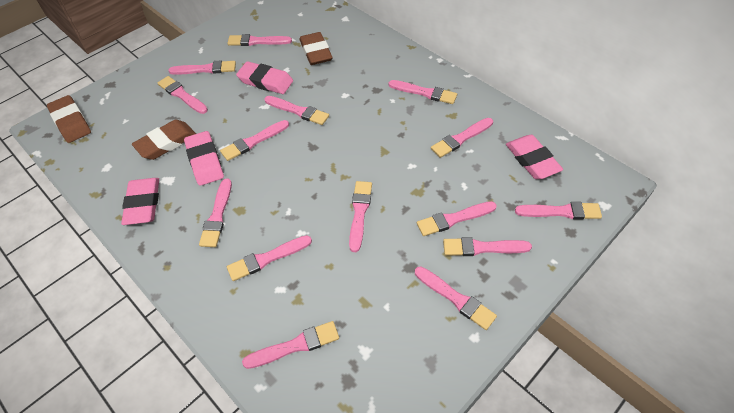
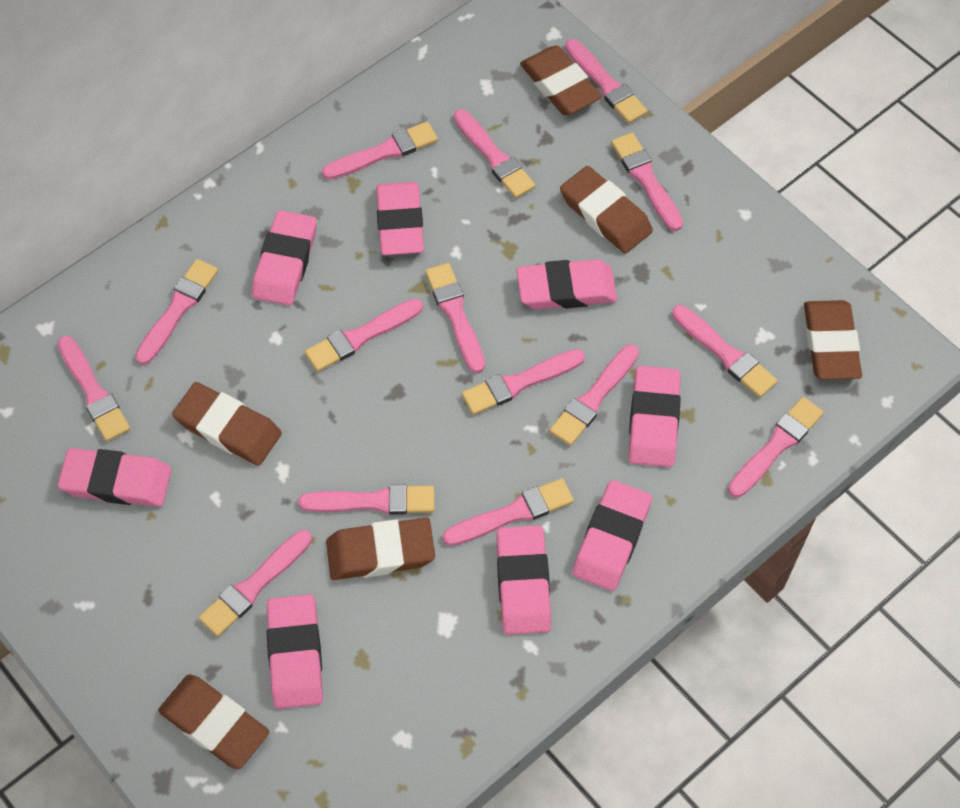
brown eraser: [47,95,91,143] [132,120,196,160] [300,32,333,65] = 3 -> [158,674,269,769] [172,382,282,466] [326,518,435,580] [520,45,602,115] [560,166,653,254] [804,300,862,380] = 6
pink eraser: [121,178,159,225] [184,131,224,186] [236,61,293,94] [506,135,563,179] = 4 -> [58,448,172,507] [252,210,317,305] [267,594,323,709] [376,182,424,255] [496,525,551,635] [517,259,617,310] [572,480,652,591] [629,366,681,467] = 8

